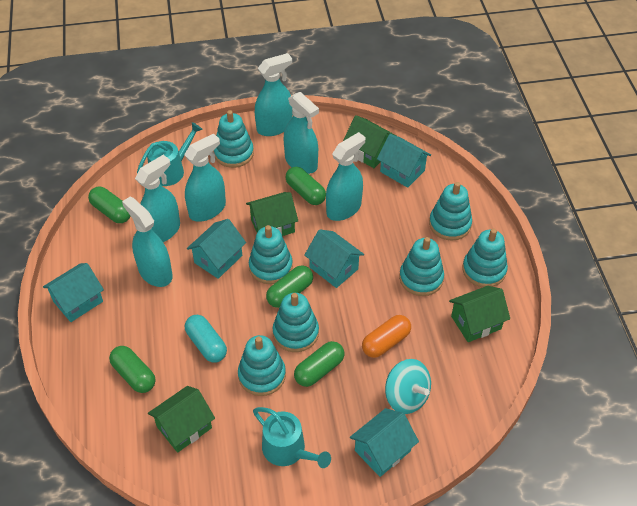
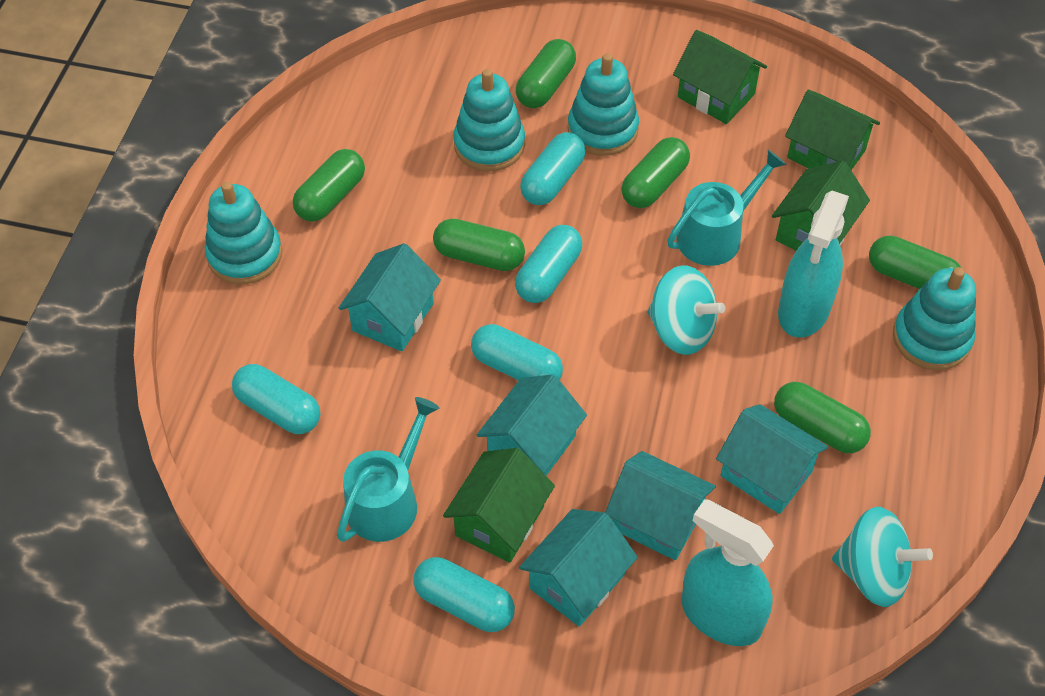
green capsule: [88,187,130,223] [109,346,155,393] [266,266,313,308] [285,167,326,205] [294,341,344,387] = 5 -> [293,149,365,222] [433,219,525,271] [516,39,576,108] [621,137,690,208] [774,382,871,453] [869,236,961,289] = 6
orange capsule: [362,315,411,358] = 1 -> none = 0
turquoise capsule: [185,315,227,362] = 1 -> [232,364,320,434] [413,557,515,632] [471,324,563,381] [515,225,582,303] [520,132,586,205] = 5
turquoise spinning top: [385,359,431,414] = 1 -> [647,265,725,355] [832,507,933,607] = 2
turquoise spray bottle: [122,196,173,287] [135,155,180,242] [184,134,226,222] [255,53,293,136] [284,92,319,174] [326,132,365,221] = 6 -> [682,499,774,646] [778,191,849,338] = 2
turquoise stacking toy: [214,110,254,168] [238,335,286,396] [249,225,293,284] [273,293,319,352] [399,237,444,296] [429,182,472,241] [462,228,508,287] = 7 -> [205,182,282,284] [453,69,525,171] [568,53,639,156] [893,267,976,370] = 4

